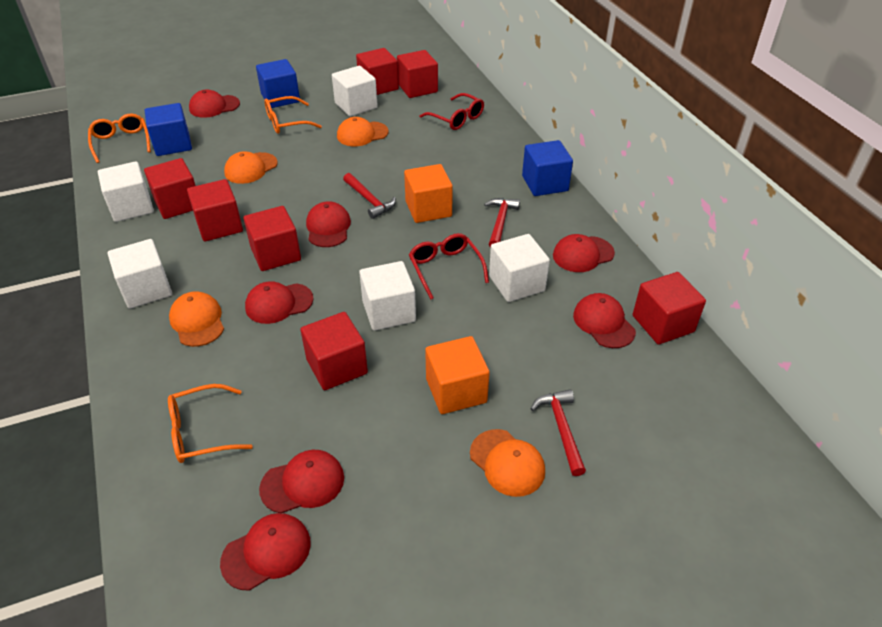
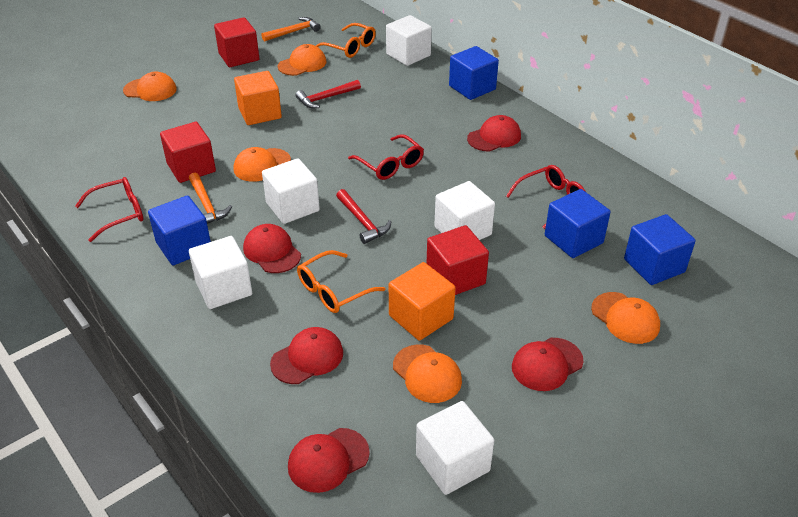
blue cube: [145,103,192,156] [256,59,300,108] [522,140,573,196] = 3 -> [148,195,211,265] [449,46,499,100] [545,189,611,258] [624,214,696,285] = 4
orange cap: [169,291,224,347] [224,151,278,184] [337,117,389,146] [470,429,545,497] = 4 -> [123,72,177,101] [234,147,291,182] [278,44,326,76] [393,345,462,403] [591,292,660,344] = 5
orange glasses: [88,113,151,163] [168,384,253,463] [264,96,322,134] = 3 -> [297,250,385,313] [316,23,376,58] = 2
orange hammer: none = 0 -> [189,173,232,224] [262,17,321,42] = 2
red cap: [189,89,240,118] [220,513,311,591] [245,281,314,324] [259,450,344,513] [306,201,351,247] [553,234,615,272] [573,293,636,348] = 7 -> [243,224,301,273] [270,327,343,384] [288,428,370,493] [467,115,521,152] [512,338,584,391] = 5
red cube: [144,158,196,219] [187,179,243,241] [244,206,301,271] [300,312,368,390] [356,48,399,95] [397,50,438,98] [633,272,706,345] = 7 -> [160,122,216,183] [214,17,259,67] [426,225,489,295] = 3
red glasses: [409,233,489,299] [420,93,484,130] = 2 -> [75,177,144,242] [348,134,424,180] [506,165,586,229] = 3
red hammer: [343,173,396,219] [484,198,520,247] [531,389,586,476] = 3 -> [295,80,361,108] [336,189,391,244] = 2

